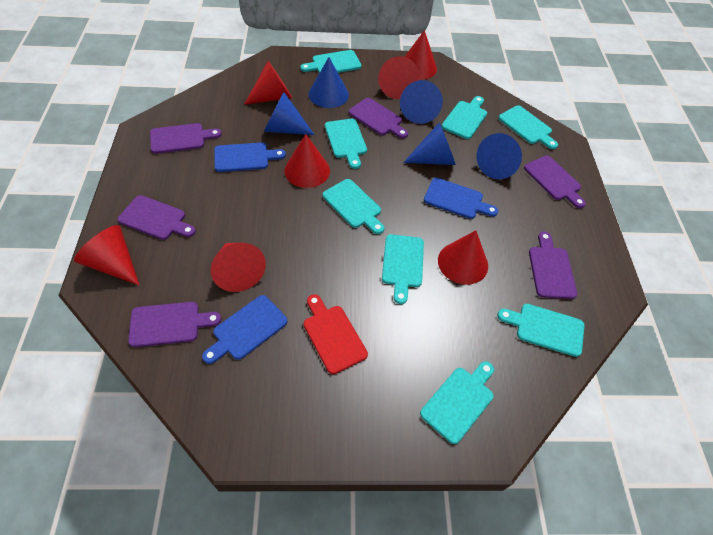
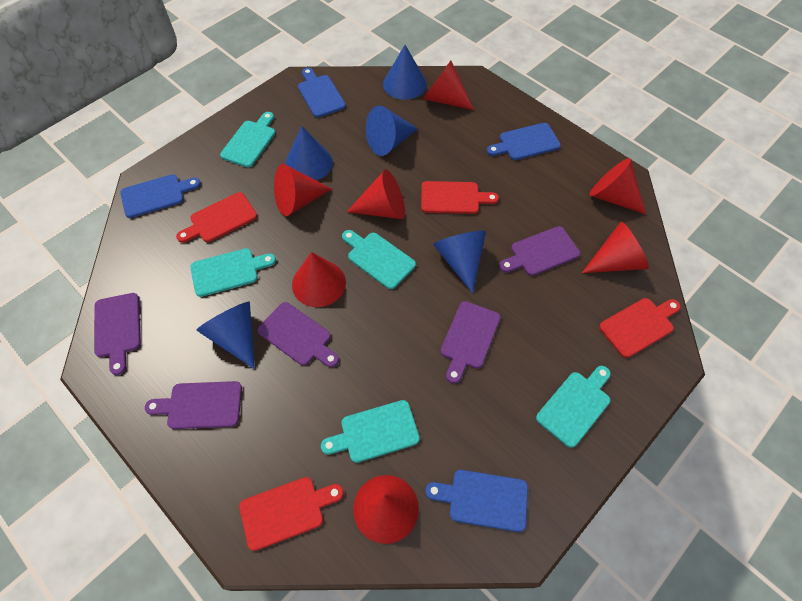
blue cutting board: [202,295,287,364] [214,142,286,172] [424,178,498,219] = 3 -> [120,174,201,218] [298,68,346,118] [425,470,528,532] [487,123,561,160] = 4
purple cutting board: [118,195,196,240] [128,302,221,347] [150,123,222,154] [349,98,408,138] [524,156,586,208] [529,232,577,299] = 6 -> [94,293,141,375] [145,381,242,429] [258,302,339,367] [441,301,500,384] [499,226,580,276] = 5
red cutting board: [304,294,368,374] = 1 -> [176,192,257,243] [239,477,344,551] [421,181,499,214] [599,298,681,358] = 4
turquoise cutting board: [300,50,362,73] [323,179,384,234] [325,119,367,169] [382,234,424,304] [420,361,494,444] [441,96,487,139] [497,304,584,357] [498,105,558,149] = 8 -> [190,248,276,297] [220,112,275,167] [321,400,420,463] [342,230,416,289] [536,366,611,448] = 5

